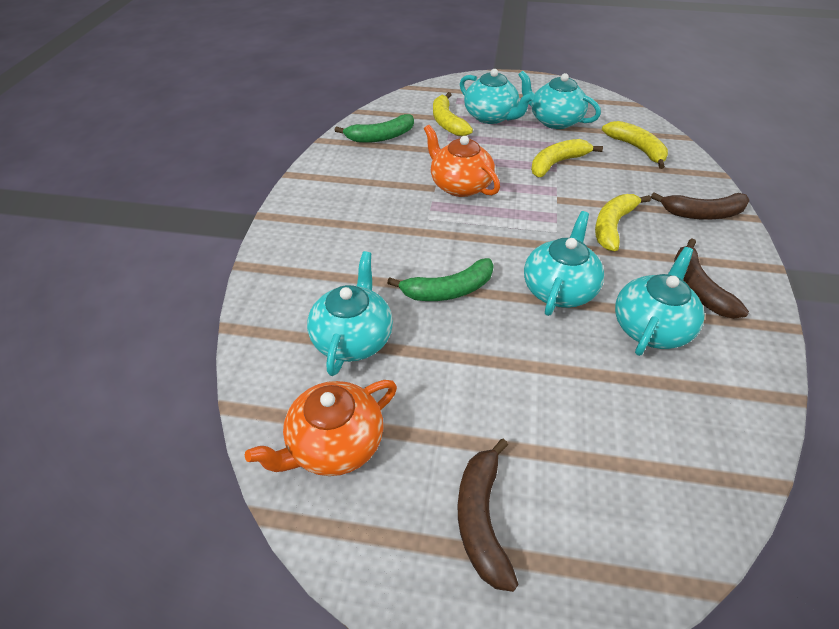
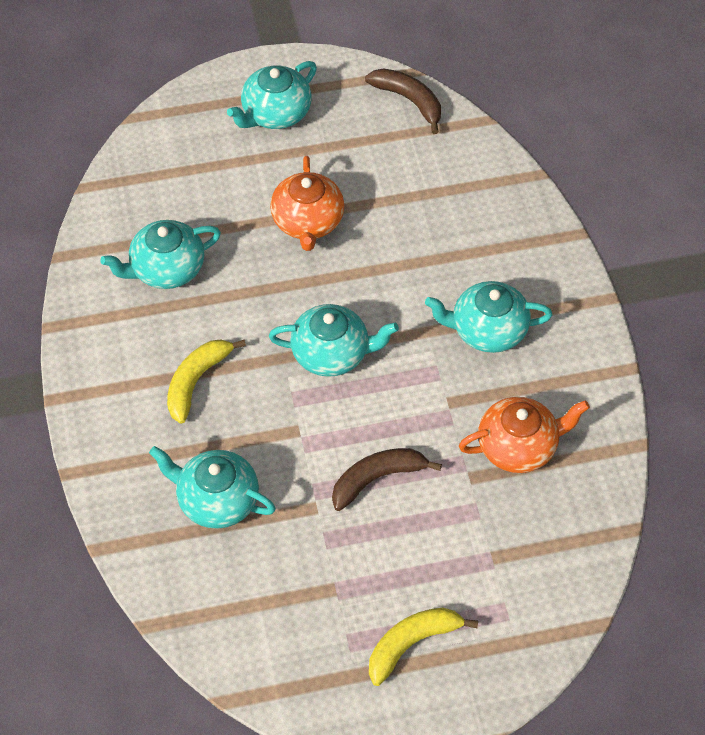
brown banana: [458,439,519,592] [651,192,750,219] [674,239,749,319] = 3 -> [332,448,442,511] [365,68,441,134] = 2
green banana: [334,114,414,143] [387,258,494,301] = 2 -> none = 0
yellow banana: [433,92,473,136] [531,139,603,177] [595,194,651,251] [602,121,668,169] = 4 -> [167,340,246,424] [369,608,478,686] = 2

